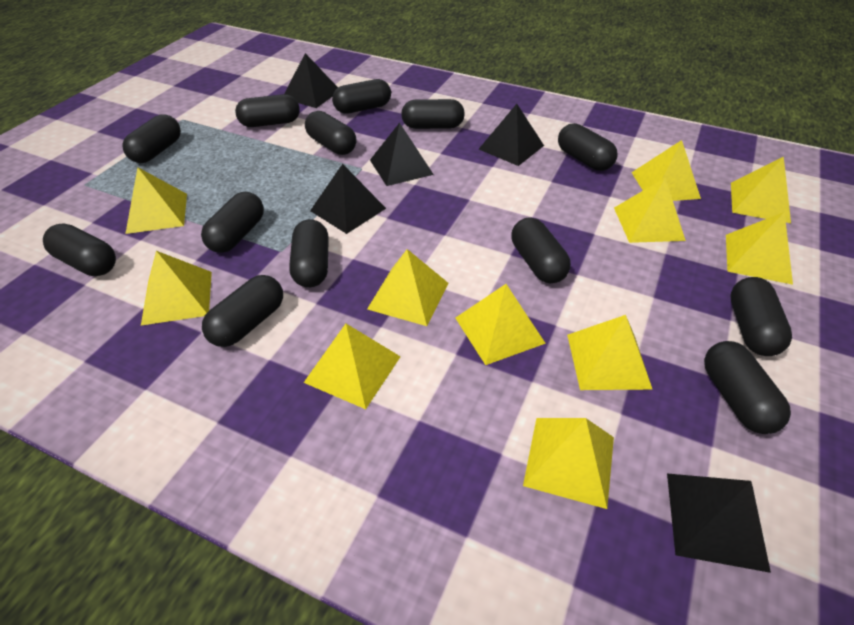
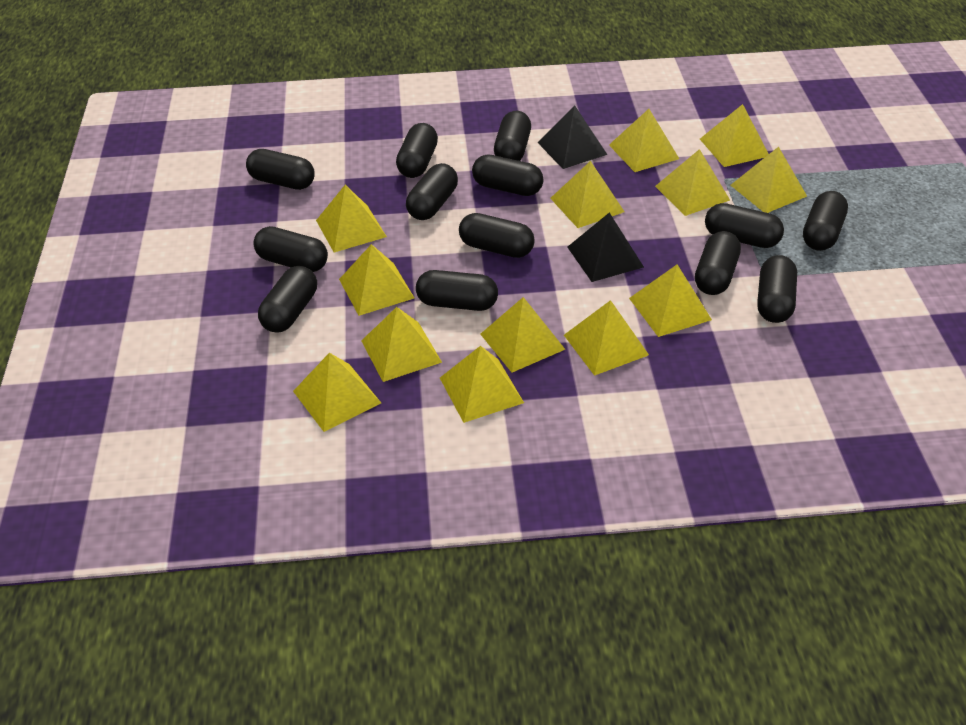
black pyramid: [284,53,338,108] [310,164,386,234] [370,123,434,186] [479,104,544,166] [667,473,771,573] = 5 -> [537,105,607,169] [567,212,644,282] = 2
yellow pyramid: [125,168,187,234] [141,251,212,325] [304,324,401,409] [367,249,448,326] [455,284,546,365] [523,418,614,509] [567,315,653,390] [614,178,686,243] [631,140,701,201] [726,212,793,285] [731,157,791,223] = 11 -> [293,353,381,432] [316,185,387,253] [339,244,414,316] [361,307,442,382] [440,346,524,423] [480,297,565,372] [550,161,625,228] [564,300,649,376] [609,109,679,172] [629,264,712,337] [655,149,730,216] [700,104,769,167] [731,147,807,213] = 13

